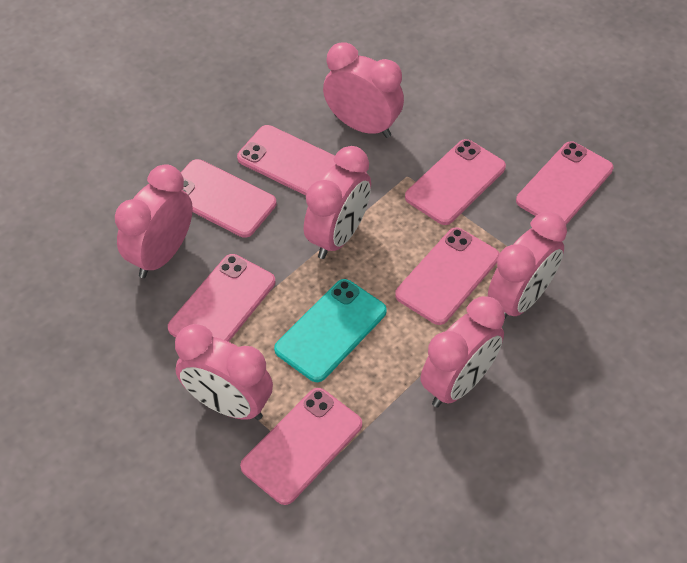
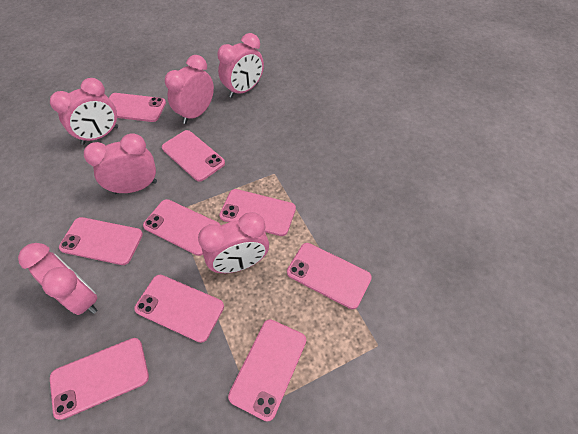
pink phone: [168,254,275,342] [181,159,276,238] [237,125,336,196] [240,388,362,505] [395,227,500,325] [405,139,506,225] [516,141,613,225] = 7 -> [50,338,149,420] [59,217,143,265] [109,93,166,122] [134,275,224,343] [143,199,221,256] [162,130,225,182] [219,189,296,236] [228,319,306,422] [287,243,372,309] = 9
turquoise phone: [274,279,387,382] = 1 -> none = 0

